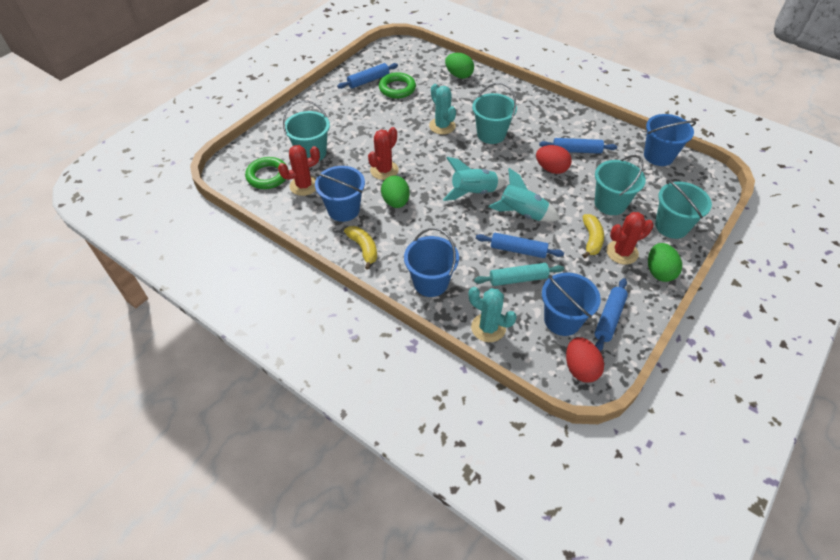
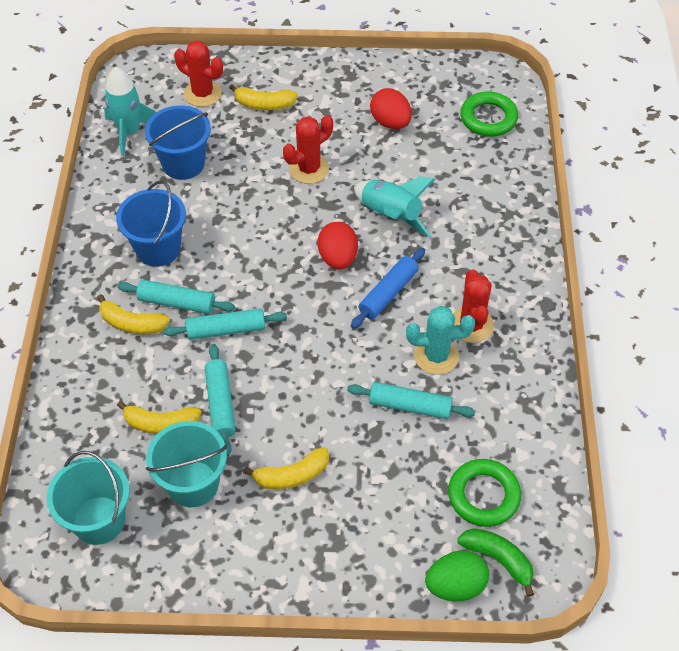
blue bucket: [315,166,365,222] [404,228,459,297] [542,272,601,336] [644,114,696,166] = 4 -> [116,180,186,267] [145,105,211,180] = 2
blue rolling pin: [337,63,398,89] [476,233,564,258] [539,138,617,154] [594,278,628,351] = 4 -> [351,248,425,329] = 1
green banana: none = 0 -> [457,528,534,597] = 1
green egg: [381,175,410,208] [445,53,474,79] [648,243,682,282] = 3 -> [425,551,489,601] = 1
turquoise bucket: [283,100,330,161] [472,83,517,144] [595,155,646,215] [655,179,712,239] = 4 -> [46,451,130,545] [146,421,227,507] = 2
turquoise cactus: [429,84,456,135] [469,287,517,342] = 2 -> [406,306,475,375] = 1
turquoise rolling pin: [474,263,564,286] = 1 -> [117,280,235,314] [163,308,287,340] [205,344,236,456] [347,382,475,419] = 4
yellow banana: [344,226,377,270] [582,214,604,258] = 2 -> [97,294,170,334] [117,401,201,434] [229,84,298,110] [243,447,329,489] = 4

